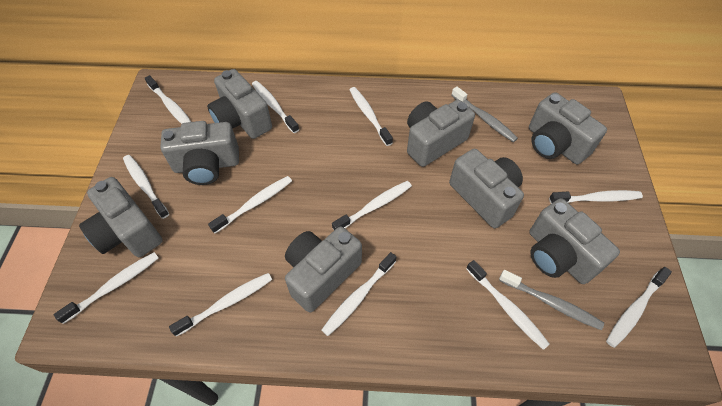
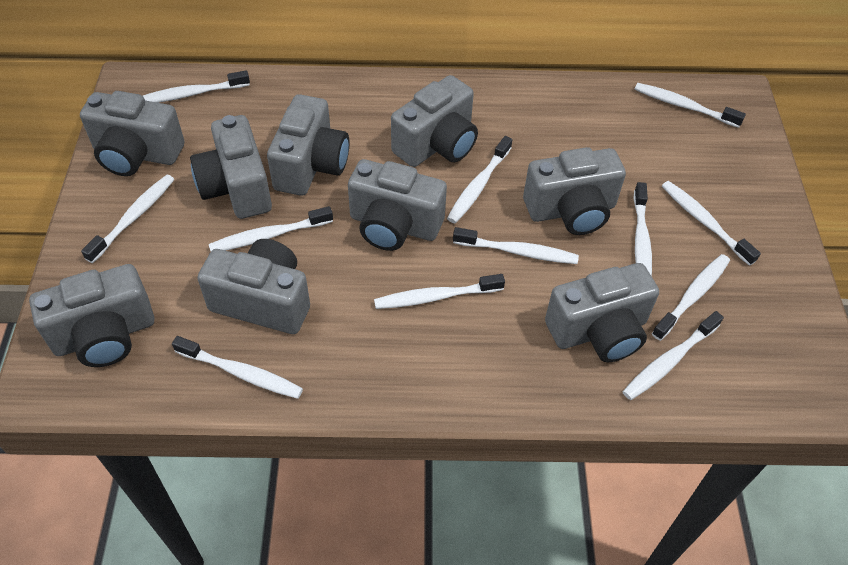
grey camera: [79,177,163,257] [160,121,239,185] [207,69,272,139] [285,226,362,313] [407,100,475,167] [449,149,524,228] [529,92,607,164] [529,198,620,284] = 8 -> [29,264,155,367] [80,91,184,176] [190,115,272,219] [197,239,310,334] [267,94,349,196] [348,159,447,251] [391,75,478,167] [523,147,626,235] [545,263,659,362] = 9
grey toothbrush: [451,86,518,142] [499,270,604,330] = 2 -> none = 0

